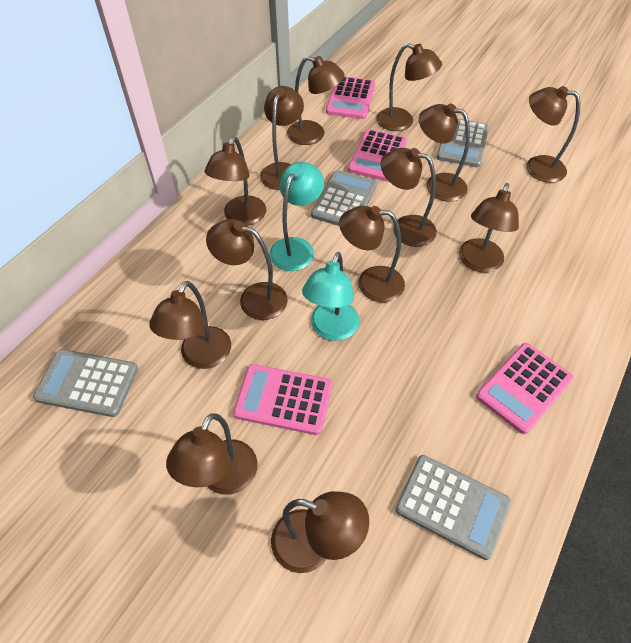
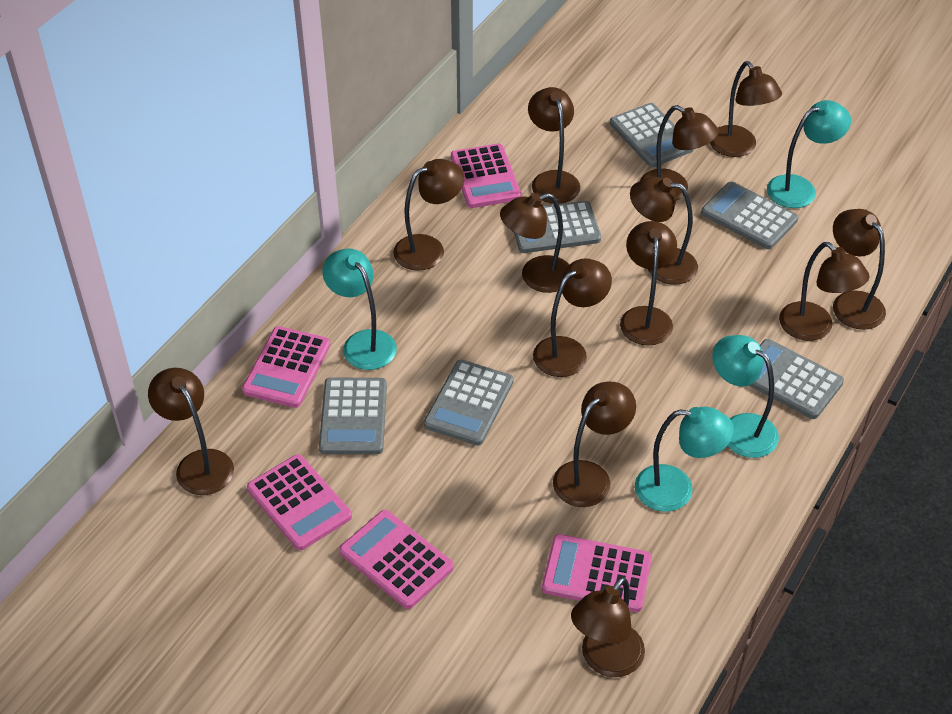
grey calculator: [33,349,138,417] [311,170,377,226] [395,455,511,560] [437,118,489,167] = 4 -> [319,378,387,454] [424,360,514,446] [514,201,601,253] [610,103,694,167] [701,181,798,249] [748,339,844,419] = 6
pink calculator: [233,364,332,435] [326,76,375,119] [348,129,407,182] [476,343,573,434] = 4 -> [242,326,331,408] [247,454,352,550] [339,510,454,609] [451,143,521,208] [542,534,652,612] = 5
turquoise lamp: [269,162,324,271] [302,252,359,341] = 2 -> [322,248,397,370] [635,407,734,511] [712,335,779,458] [767,100,851,208] = 4

